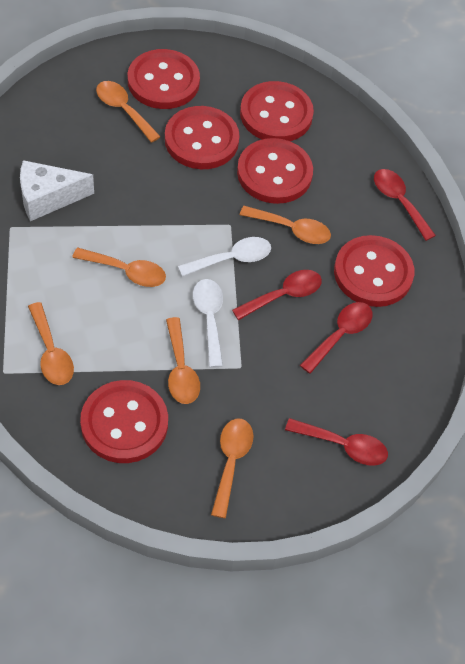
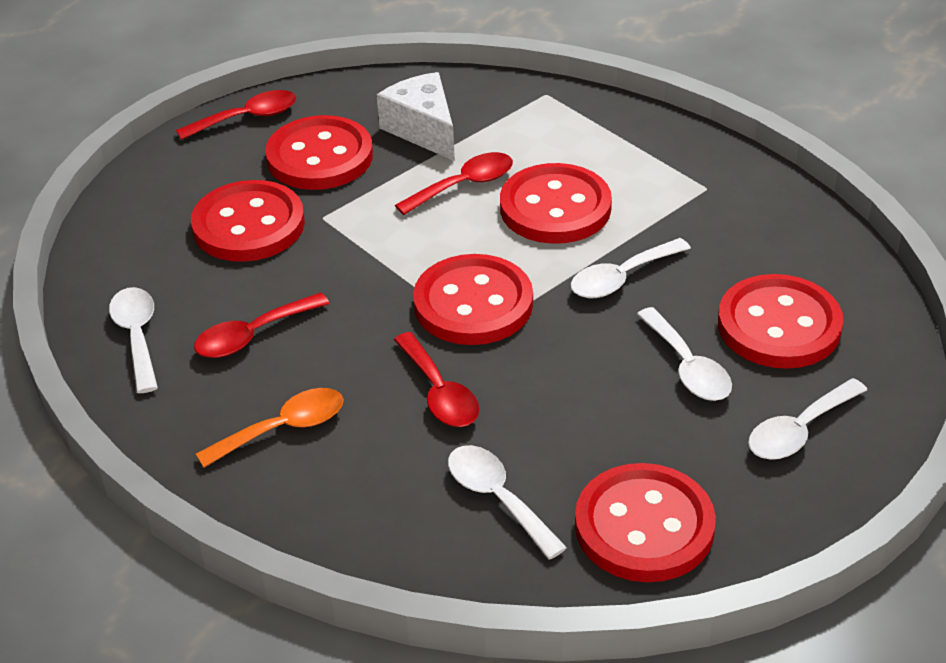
orange spoon: [28,302,74,385] [72,248,166,287] [96,81,161,143] [166,317,200,404] [211,419,253,518] [240,206,331,244] = 6 -> [196,388,344,468] = 1
white spoon: [178,237,271,277] [193,279,223,368] = 2 -> [109,287,158,393] [448,445,567,560] [571,238,691,298] [637,307,732,401] [748,378,867,460] = 5

